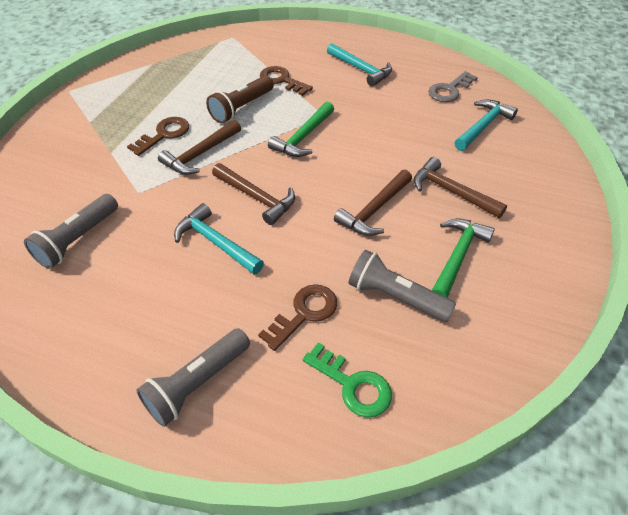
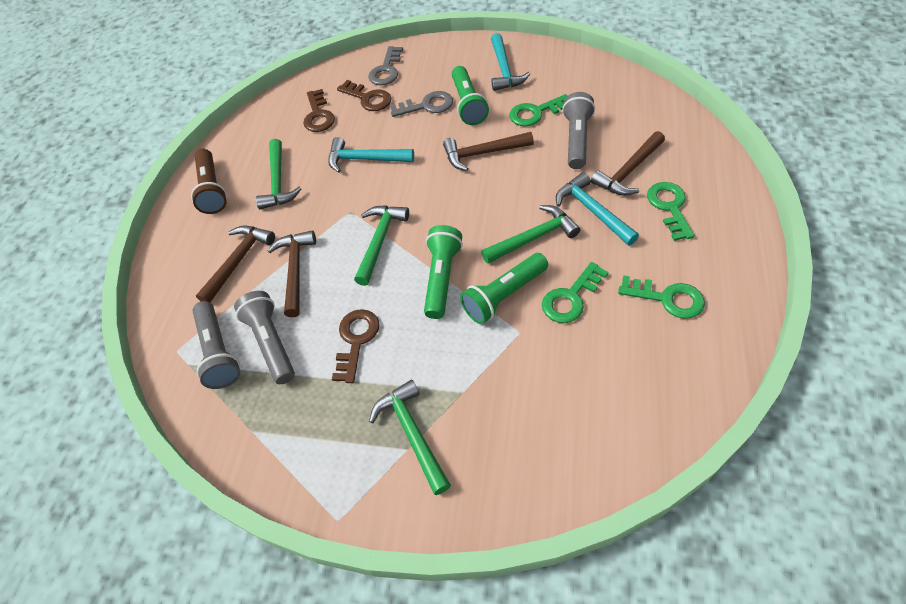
green flashlight: none = 0 -> [424,225,463,319] [452,66,489,125] [460,253,548,324] = 3
green hammer: [268,102,334,157] [432,219,495,298] = 2 -> [256,139,301,209] [354,205,409,286] [369,380,451,495] [481,205,580,264] = 4
green key: [303,342,392,417] = 1 -> [509,94,567,126] [542,262,609,323] [618,275,705,319] [647,182,695,241] = 4
grey key: [428,71,478,102] = 1 -> [368,46,403,85] [390,91,453,117] = 2

